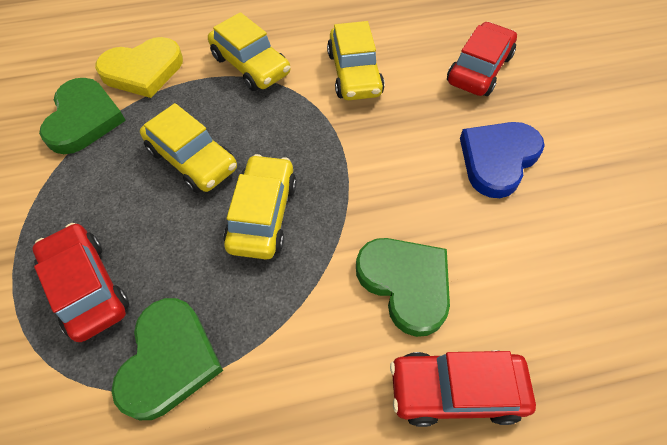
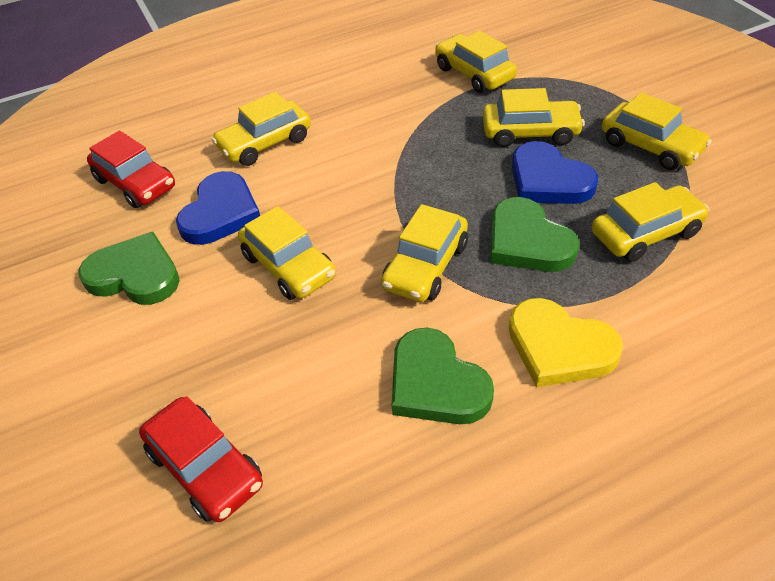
blue heart: [460,122,545,198] = 1 -> [176,171,260,245] [512,141,598,204] = 2
red car: [33,223,129,342] [390,350,536,427] [447,22,517,96] = 3 -> [87,131,175,208] [139,396,263,522] = 2
yellow car: [140,103,237,193] [208,12,290,91] [223,154,297,259] [327,21,385,100] = 4 -> [212,92,311,166] [238,206,336,300] [381,204,468,302] [435,31,517,93] [483,88,585,147] [592,182,709,262] [602,92,712,170] = 7

